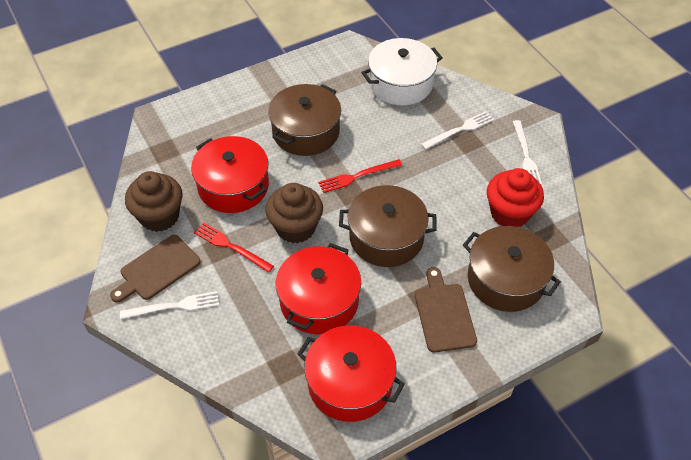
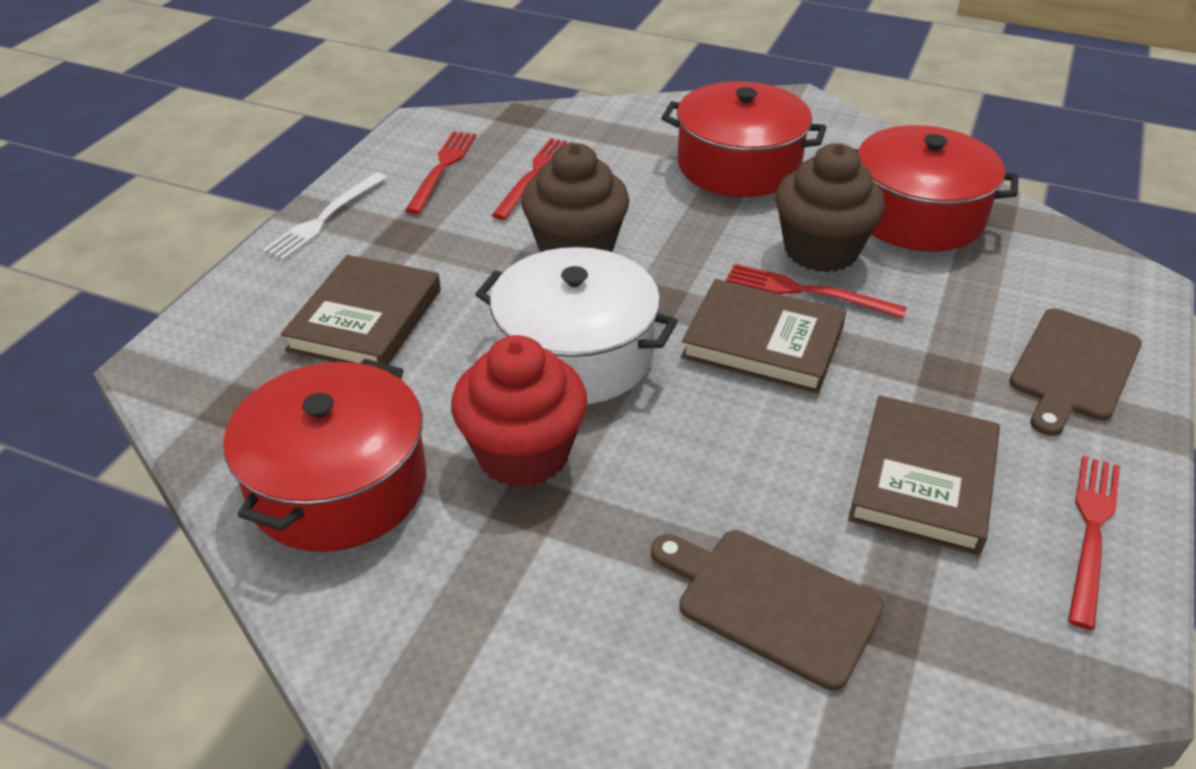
brown book: none = 0 -> [281,255,441,365] [681,279,846,394] [848,395,1000,556] = 3
brown pot: [268,84,341,156] [339,185,437,267] [463,226,561,312] = 3 -> none = 0
red fork: [194,222,274,273] [318,159,402,193] = 2 -> [405,131,476,214] [492,138,573,220] [726,264,907,319] [1068,456,1120,630] = 4
white fork: [120,291,219,319] [421,111,494,150] [513,120,542,185] = 3 -> [262,172,387,260] = 1

